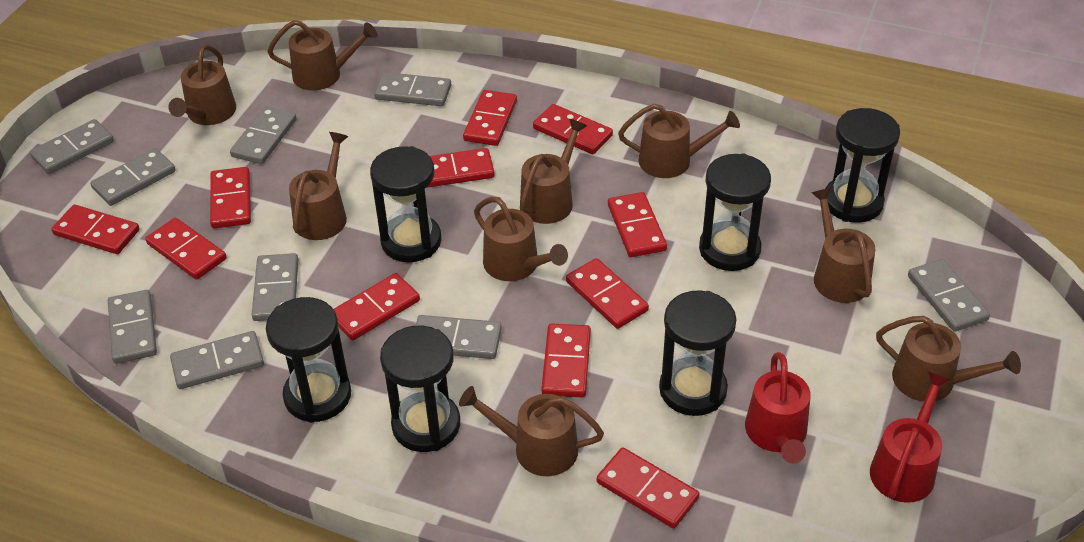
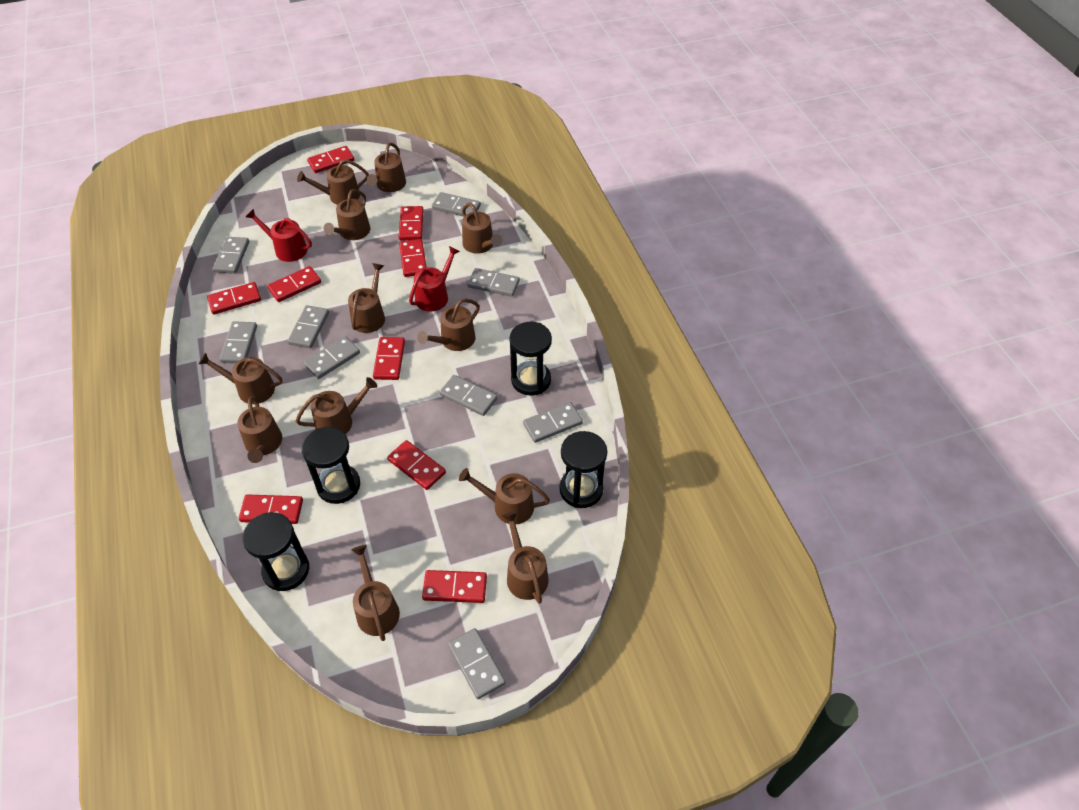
black hourglass: [266,297,351,423] [370,146,441,262] [380,325,460,452] [659,290,736,416] [699,154,771,271] [825,108,900,223] = 6 -> [243,512,309,591] [302,426,360,504] [509,322,552,396] [559,431,607,508] = 4
brown watering can: [168,45,236,125] [267,20,377,90] [289,132,348,240] [459,386,604,476] [474,197,568,281] [520,119,587,224] [618,104,740,178] [812,188,876,303] [876,316,1021,402] = 9 -> [198,353,282,404] [237,396,282,463] [296,377,377,434] [297,159,369,205] [323,189,370,240] [348,263,385,333] [351,545,400,641] [367,143,406,192] [417,299,480,351] [459,468,550,524] [462,203,502,254] [502,512,548,604] = 12
red domino: [51,204,140,254] [145,218,227,280] [210,167,251,229] [333,273,420,340] [427,148,495,188] [463,90,517,146] [533,104,613,154] [541,323,591,398] [566,258,649,329] [597,447,699,528] [608,192,667,257] = 11 -> [207,282,261,315] [239,494,303,524] [267,266,321,302] [307,146,355,173] [373,337,405,380] [387,440,446,490] [399,206,424,241] [399,239,427,277] [422,570,487,603] = 9

